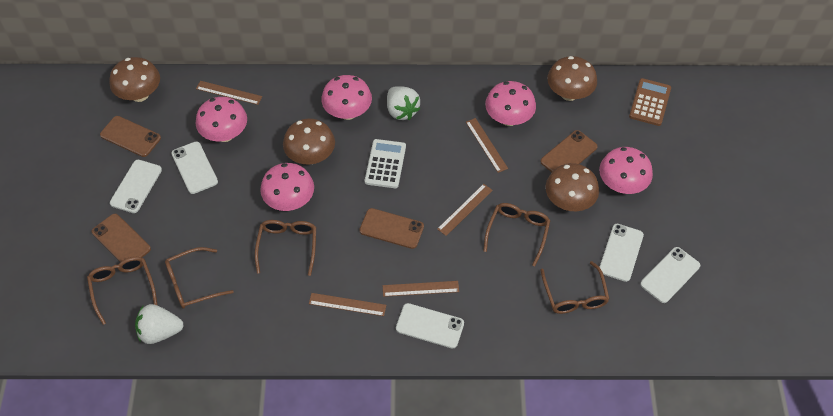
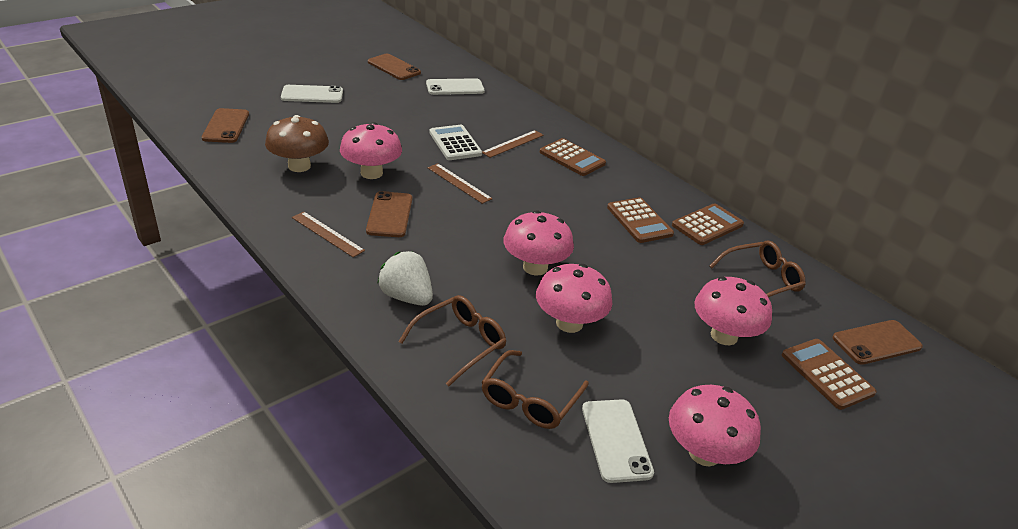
brown calculator: [629,78,671,126] = 1 -> [540,138,606,176] [607,197,674,243] [672,203,744,245] [782,339,877,410] = 4
brown glasses: [87,257,158,325] [165,247,234,309] [255,220,316,276] [483,203,550,266] [541,261,609,314] = 5 -> [398,295,506,387] [482,350,589,429] [710,241,806,297] = 3
brown mushroom: [109,57,160,102] [283,119,335,165] [545,163,599,211] [547,56,597,101] = 4 -> [265,115,329,172] = 1
brown ruler: [196,81,262,105] [309,293,386,316] [383,281,459,297] [437,184,493,236] [466,118,508,173] = 5 -> [292,212,365,257] [427,163,493,204] [482,130,544,158] = 3
white phone: [110,160,162,213] [172,142,218,194] [396,303,464,348] [600,224,644,282] [640,247,700,303] = 5 -> [281,85,343,103] [426,78,485,95] [582,399,654,483] = 3
white strawberry: [135,304,184,344] [387,86,421,120] = 2 -> [378,251,433,306] = 1

